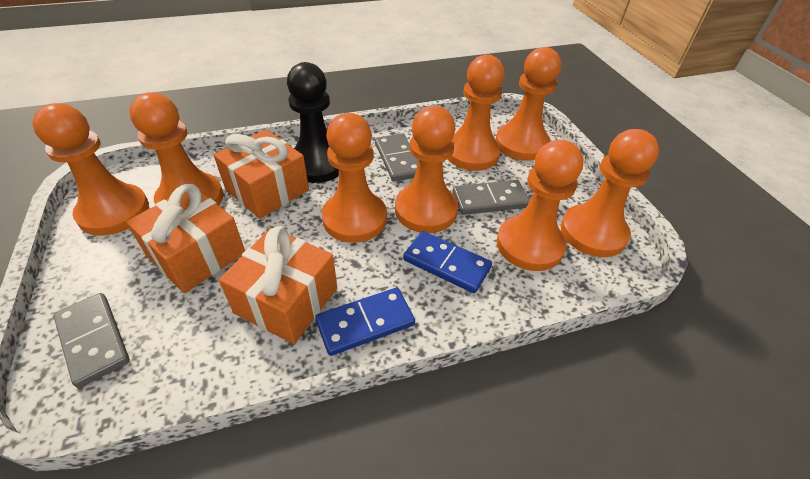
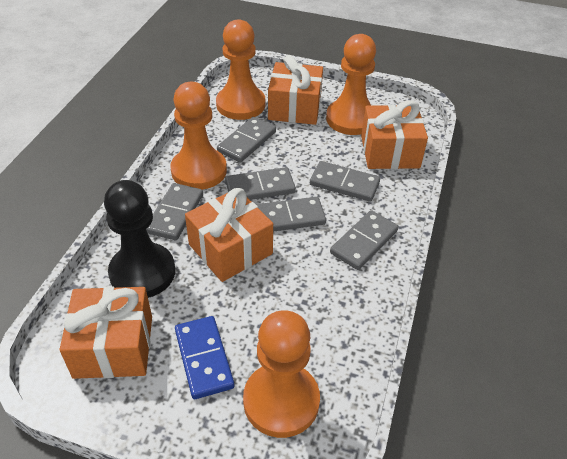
blue domino: [315,288,415,356] [403,231,492,293] = 2 -> [175,316,234,399] = 1
grey domino: [53,293,130,388] [375,133,418,182] [452,180,530,215] = 3 -> [146,183,203,240] [217,117,276,163] [225,167,296,200] [256,197,326,232] [310,161,380,202] [330,210,398,270] = 6
orange gift: [126,184,245,293] [214,129,309,219] [219,226,337,344] = 3 -> [60,286,152,379] [185,188,273,282] [268,55,323,125] [361,100,428,169] = 4
orange pawn: [33,103,149,236] [130,93,223,206] [322,113,387,243] [395,106,458,233] [448,54,504,171] [495,47,561,161] [497,140,584,271] [561,129,659,257] = 8 -> [170,82,227,190] [216,19,265,120] [243,310,320,438] [326,34,376,135] = 4

